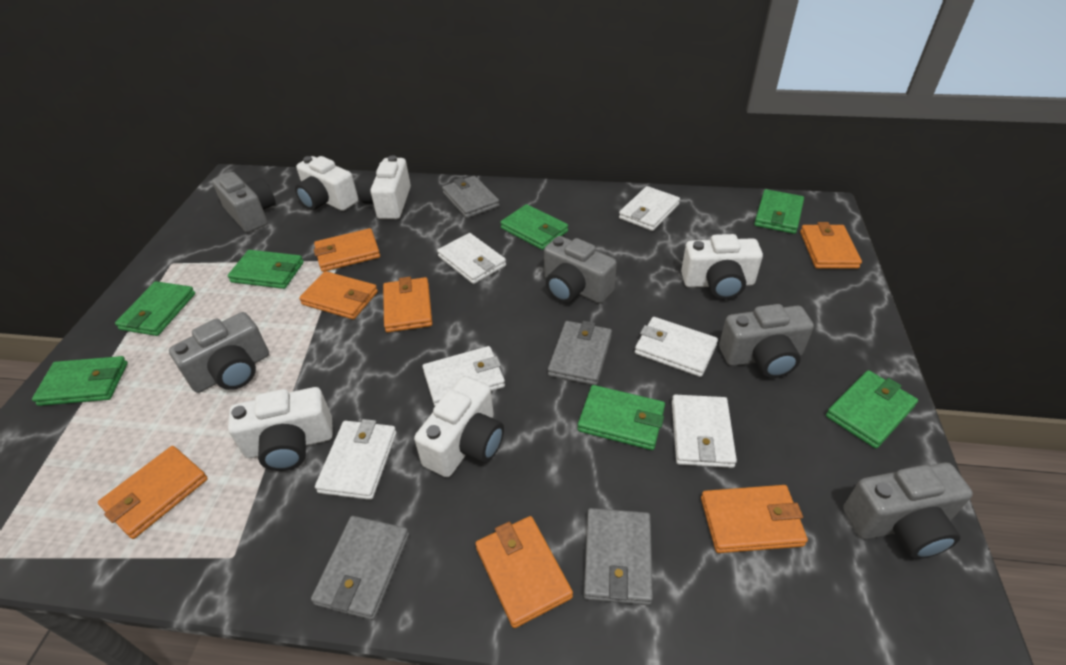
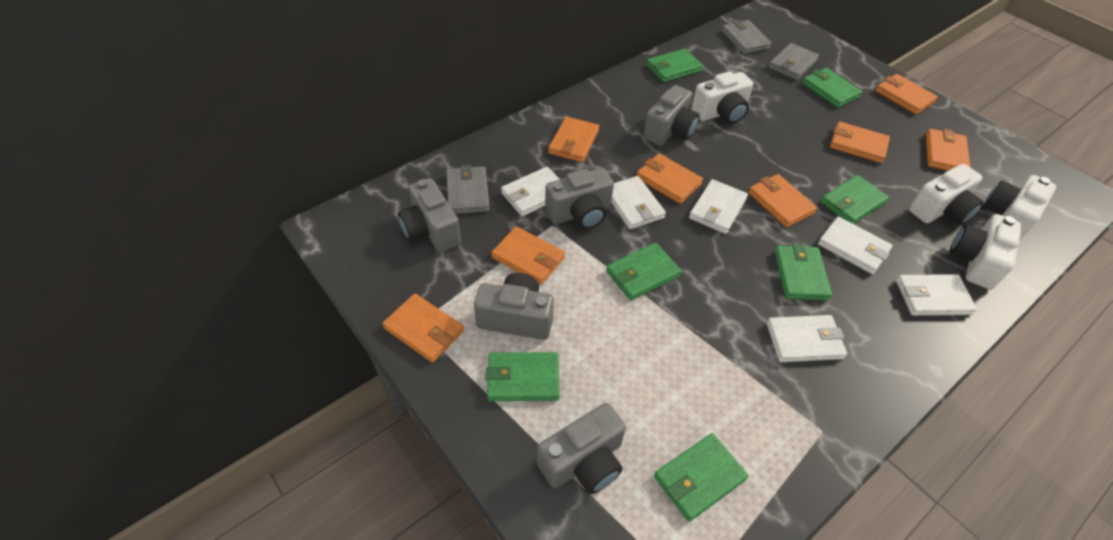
grey wallet: [311,516,409,620] [442,176,500,218] [548,321,612,385] [584,508,653,605] = 4 -> [446,165,490,214] [722,20,772,54] [769,43,819,80] = 3
orange wallet: [98,446,208,539] [299,271,378,319] [314,228,380,272] [383,277,432,332] [475,516,573,628] [701,485,808,553] [800,222,862,269] = 7 -> [382,294,464,363] [491,226,565,285] [548,117,599,162] [637,154,703,204] [748,174,817,228] [830,122,890,163] [875,74,938,114] [926,129,971,171] = 8
white camera: [228,387,333,471] [295,156,358,211] [358,155,411,219] [414,376,504,477] [681,234,763,300] = 5 -> [691,71,753,124] [909,164,984,225] [950,214,1021,289] [983,175,1056,241] = 4

